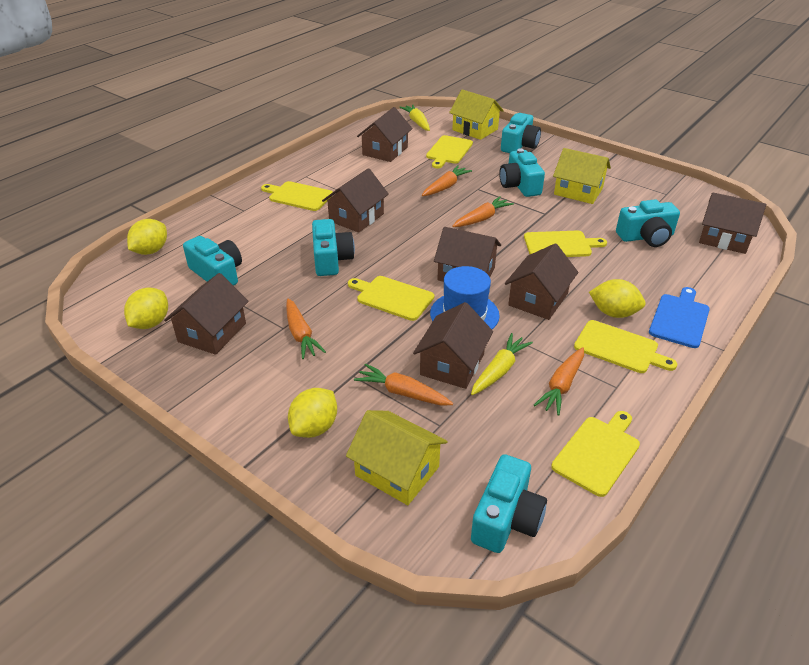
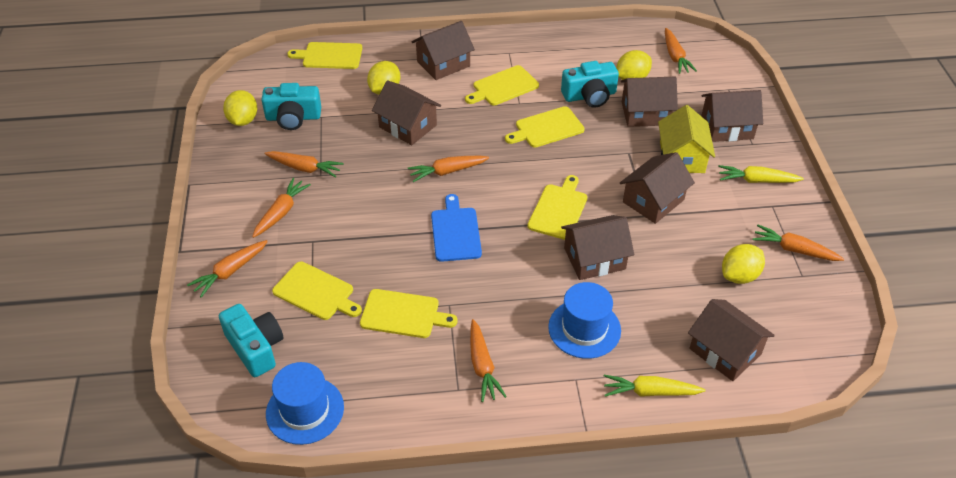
blue hat: [430,266,500,329] = 1 -> [266,362,344,445] [548,282,621,359] = 2
orange carrot: [286,299,326,359] [354,363,453,406] [422,165,472,196] [452,196,514,227] [534,347,584,416] = 5 -> [187,240,268,298] [252,178,311,238] [264,151,343,178] [408,156,489,182] [470,319,507,402] [665,28,697,74] [753,224,844,261] = 7
turquoise camera: [183,236,242,286] [312,219,355,276] [471,454,547,553] [499,148,545,197] [501,113,541,153] [616,199,680,247] = 6 -> [219,304,284,377] [261,83,321,130] [561,61,619,108] = 3
yellow house: [346,410,448,505] [449,89,504,140] [553,148,611,204] = 3 -> [658,105,715,173] = 1

